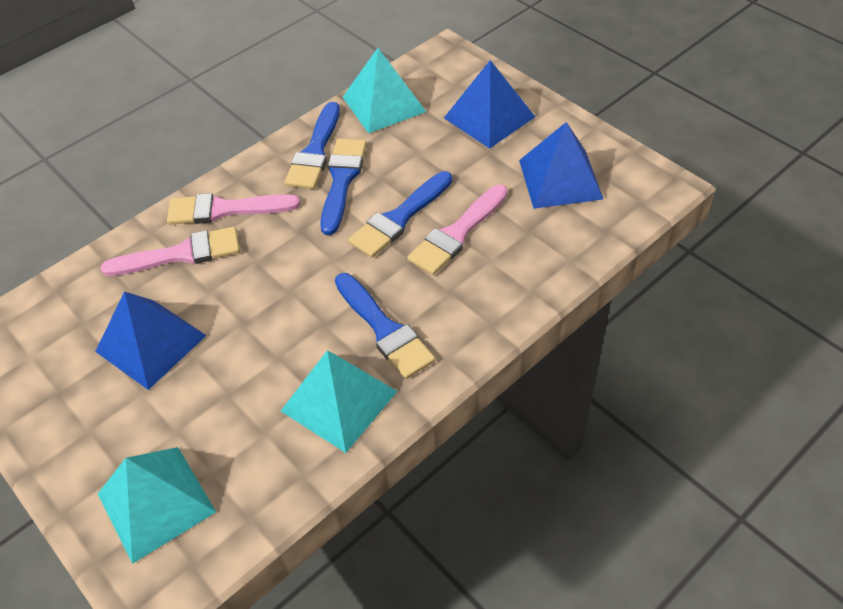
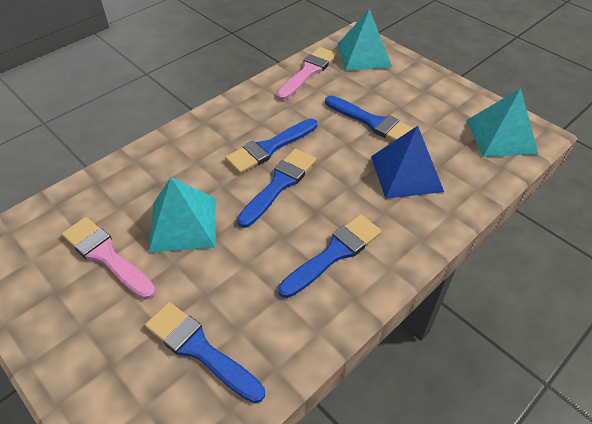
blue brush: [285,102,340,189] [320,138,367,235] [335,273,435,379] [348,171,452,258] = 4 -> [145,302,265,403] [225,119,317,174] [237,149,316,228] [278,214,382,298] [325,96,413,141] = 5
blue pyramid: [95,291,207,390] [444,60,535,149] [519,122,603,209] = 3 -> [371,126,444,199] = 1
pink brush: [101,227,240,276] [167,193,300,224] [407,184,508,275] = 3 -> [62,217,156,300] [276,47,337,100] = 2

